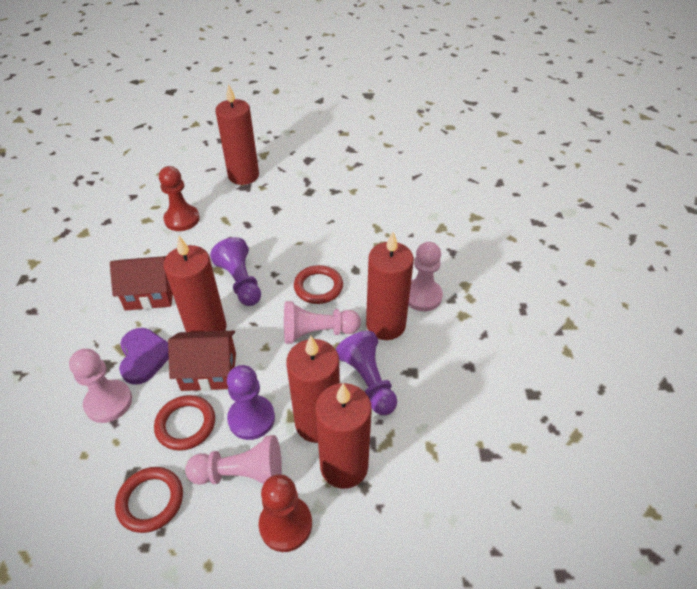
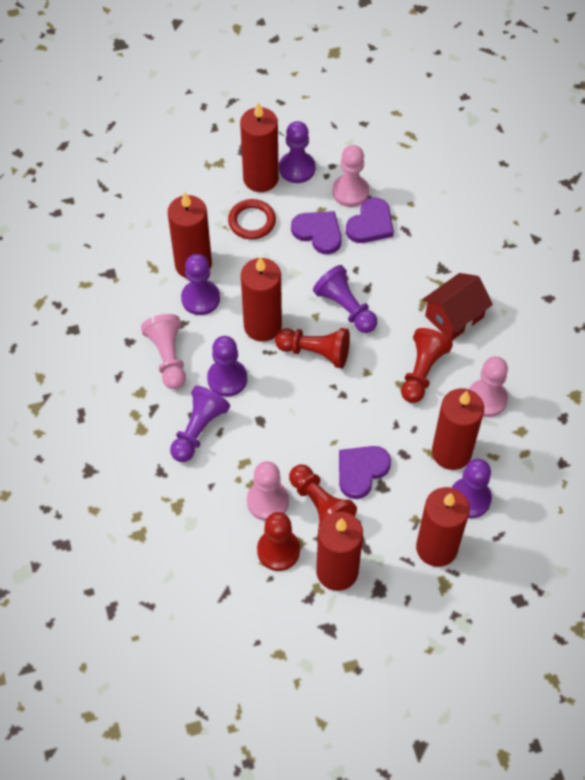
purple heart: [119,328,169,385] = 1 -> [291,211,342,254] [339,446,391,499] [346,197,394,243] = 3
purple pawn: [210,237,261,306] [227,365,275,440] [336,331,397,415] = 3 -> [170,386,230,462] [181,254,220,315] [207,336,247,397] [279,121,315,183] [313,265,377,333] [451,459,492,518] = 6
red candle: [163,235,226,332] [215,84,259,185] [286,335,340,443] [315,383,372,489] [366,232,414,340] = 5 -> [168,193,212,278] [240,102,279,192] [241,257,282,342] [316,512,363,591] [416,487,470,567] [432,388,484,470] = 6
red house: [110,256,173,311] [168,331,236,391] = 2 -> [422,273,493,341] = 1
red pawn: [159,166,200,231] [259,474,312,552] = 2 -> [257,512,300,571] [275,328,350,368] [289,464,357,525] [401,328,453,403] = 4
red ring: [115,467,183,533] [154,395,215,451] [294,265,343,304] = 3 -> [228,199,276,239] = 1

